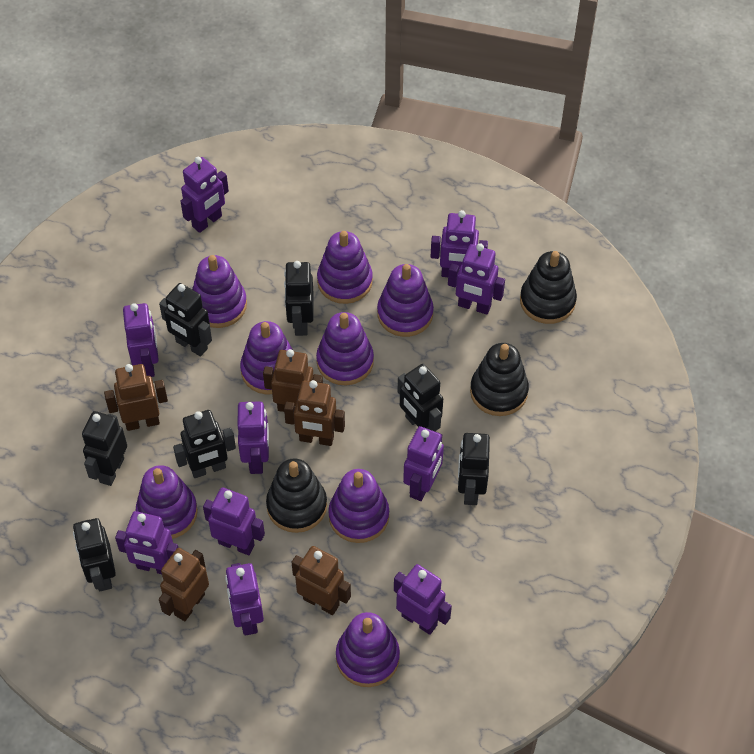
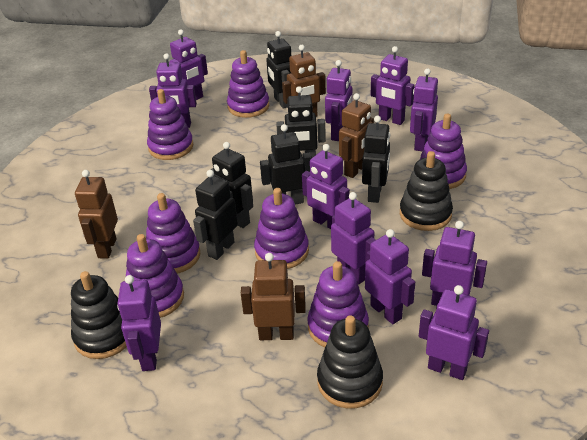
black robot: [73,518,116,591] [82,411,127,486] [159,283,212,357] [173,410,236,478] [284,261,314,336] [398,364,443,431] [458,433,490,505] = 7 -> [193,170,238,260] [210,142,253,228] [260,124,312,205] [266,31,291,109] [276,86,326,158] [362,116,390,203] = 6
brown robot: [104,364,168,431] [159,548,209,621] [263,349,323,412] [284,380,345,446] [291,546,351,615] = 5 -> [75,170,118,259] [241,253,306,340] [282,45,326,117] [339,93,374,178] = 4
purple robot: [115,511,179,574] [123,303,159,377] [180,157,229,233] [203,487,265,555] [225,563,264,636] [237,401,269,474] [394,564,452,635] [403,426,444,501] [430,210,488,277] [448,243,505,315] = 10 -> [117,275,161,371] [149,53,197,128] [170,29,208,100] [302,144,350,229] [325,60,352,141] [331,192,376,284] [365,229,415,324] [371,46,415,125] [410,68,438,152] [419,285,489,380] [422,221,487,306] = 11
purple stacking toy: [136,465,198,539] [192,255,247,328] [240,321,293,395] [316,312,374,385] [317,231,373,304] [328,469,389,543] [336,612,400,687] [377,264,434,337] = 8 -> [126,234,184,318] [146,193,200,274] [147,89,193,160] [227,50,269,118] [254,188,309,269] [307,261,369,347] [419,114,467,189] = 7

